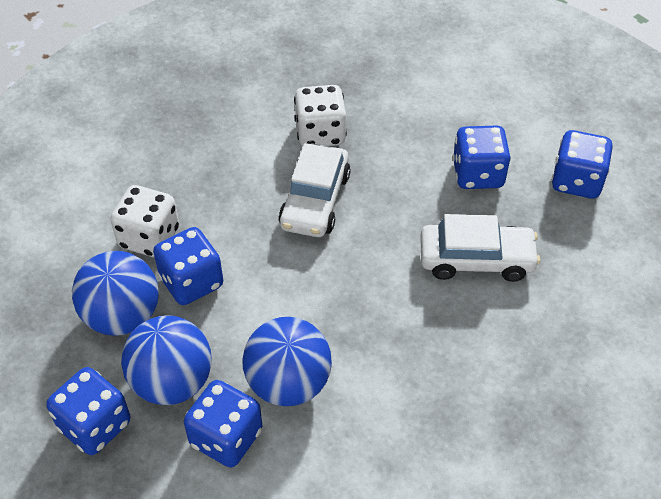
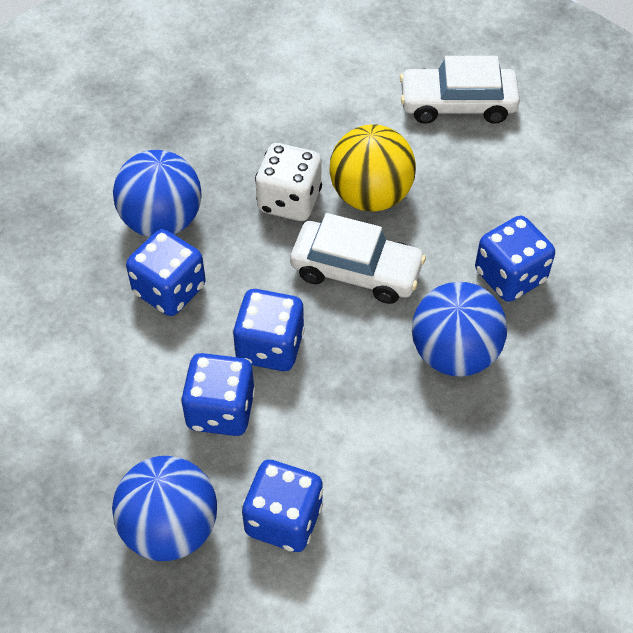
white dice: [110,185,179,257] [294,85,347,147] = 2 -> [255,143,322,221] = 1
yellow ball: none = 0 -> [329,124,416,211] = 1

